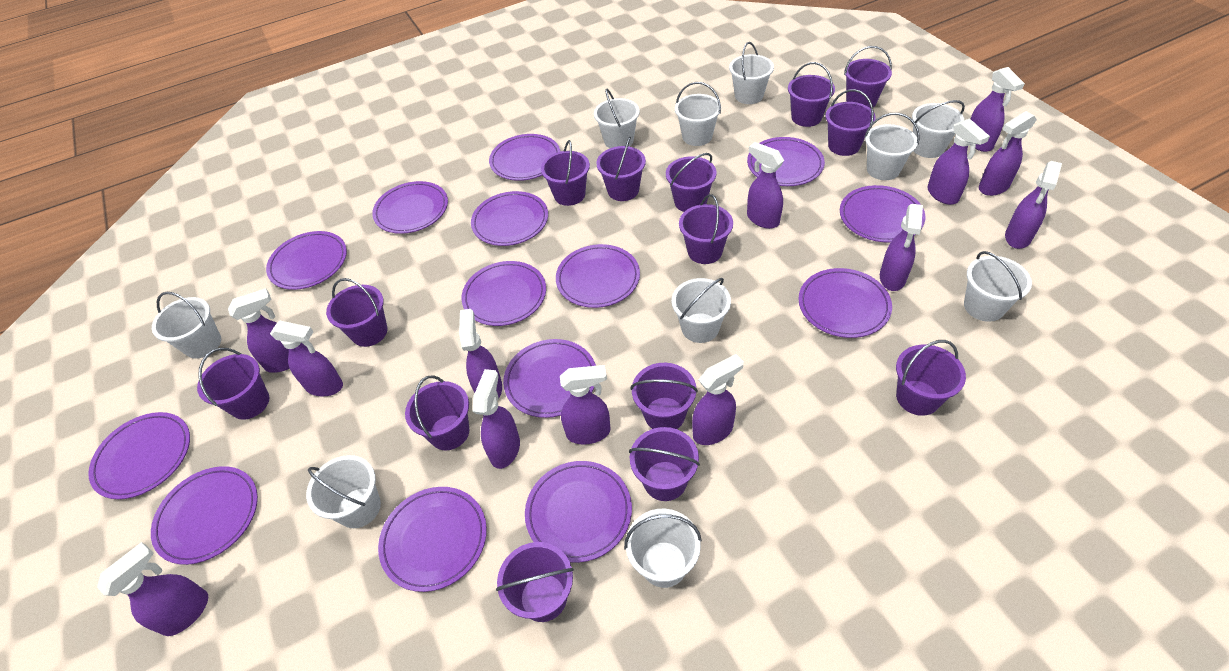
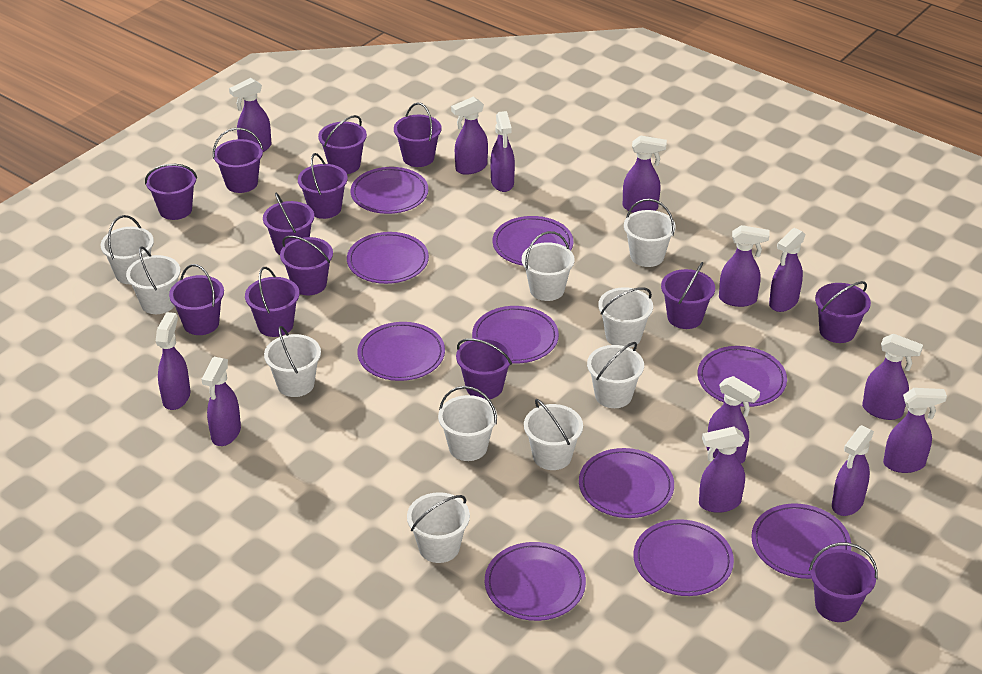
purple bucket: [197,348,269,420] [326,278,387,347] [405,375,469,450] [496,542,574,622] [541,140,590,206] [596,137,646,201] [629,427,700,501] [631,363,698,429] [666,153,717,212] [679,194,733,264] [788,62,835,127] [826,89,876,156] [844,46,892,108] [896,340,966,416] = 14 -> [145,164,197,220] [169,264,224,335] [213,128,263,193] [245,267,299,337] [263,193,314,255] [280,236,333,295] [298,153,348,219] [318,115,367,174] [394,103,442,167] [456,337,513,399] [661,262,715,329] [809,543,878,622] [815,281,871,343] = 13
purple plate: [88,412,190,499] [151,466,258,565] [266,231,347,290] [372,181,448,234] [378,487,487,592] [461,261,546,326] [471,191,548,246] [489,134,561,181] [503,339,596,418] [525,461,632,563] [556,244,640,308] [747,137,825,186] [798,268,892,338] [840,185,925,243] = 14 -> [347,232,429,284] [351,167,428,214] [358,322,445,381] [472,306,559,363] [485,542,586,621] [493,216,573,266] [579,448,674,518] [633,519,734,596] [698,346,787,407] [751,504,851,579] = 10

